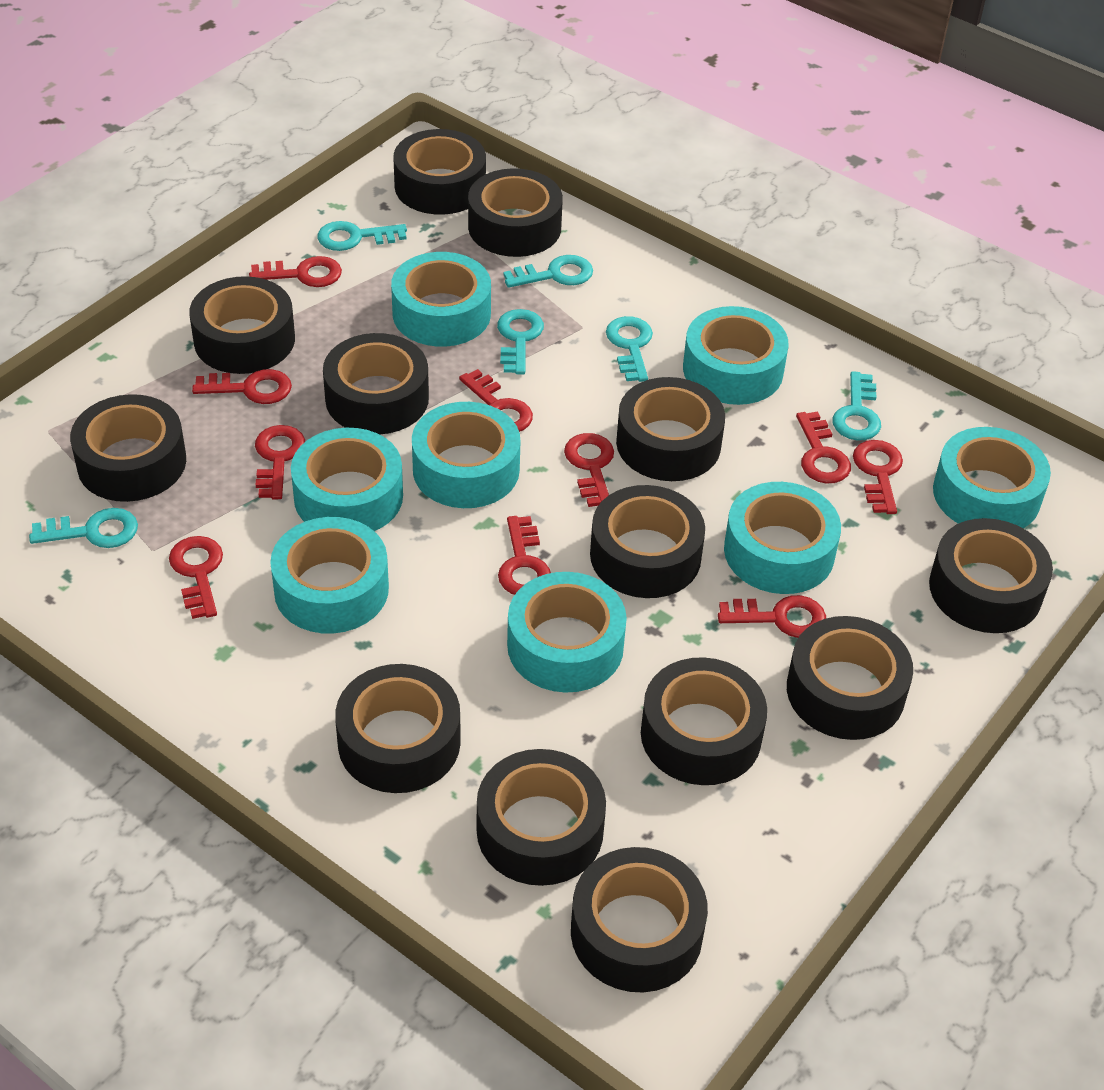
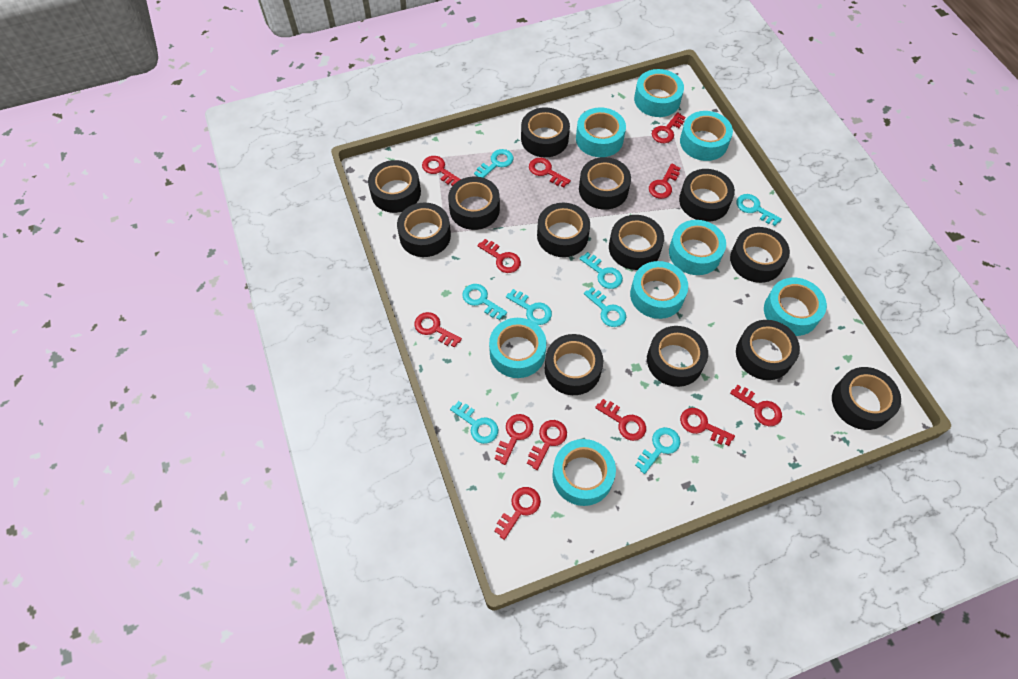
red key: [169,536,223,619] [192,369,292,404] [249,256,342,287] [255,425,305,499] [459,369,533,432] [498,516,551,595] [564,433,614,507] [718,595,826,638] [796,412,851,483] [853,440,903,514] = 10 -> [414,312,462,348] [422,156,461,186] [477,239,521,273] [494,414,533,465] [494,487,541,540] [527,420,567,470] [529,158,571,187] [595,399,646,441] [649,164,680,199] [652,112,685,143] [680,408,735,446] [730,385,782,426] = 12
turquoise key: [29,508,138,548] [317,221,407,251] [497,309,544,374] [503,255,593,288] [606,316,653,382] [833,371,881,440] = 6 -> [450,401,498,444] [462,284,507,320] [474,149,513,178] [506,289,552,325] [579,252,623,289] [584,287,626,327] [635,427,680,474] [737,194,782,226] = 8

